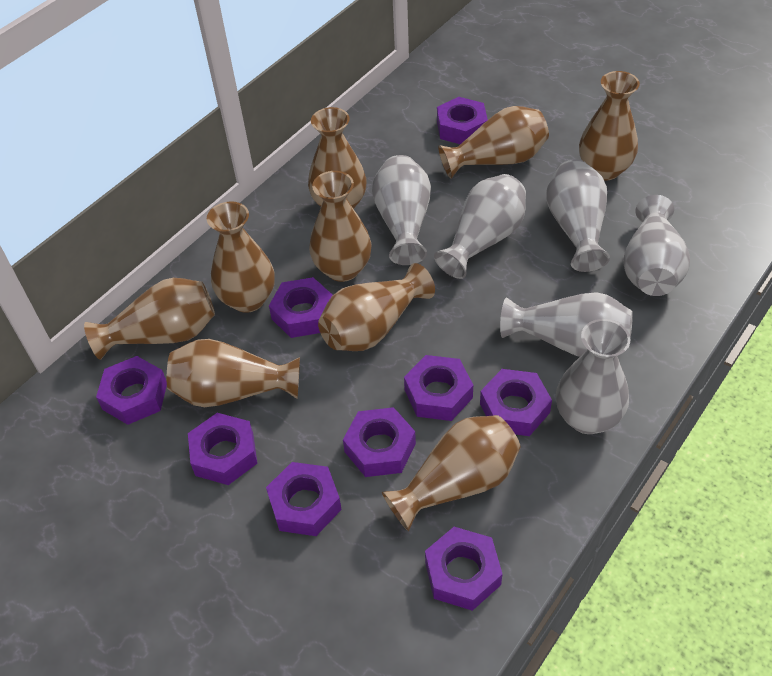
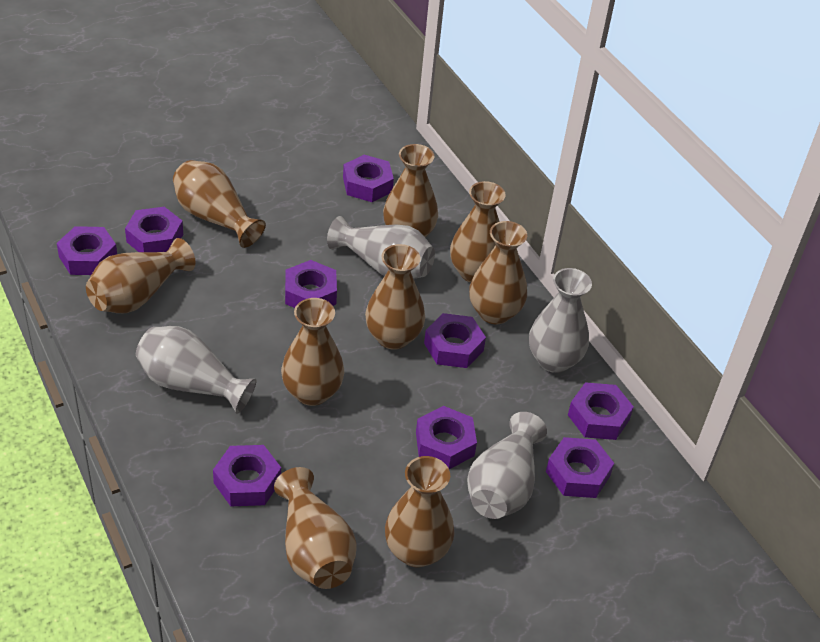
grey vase: [372,155,431,265] [434,174,526,279] [500,292,633,357] [546,159,610,272] [556,319,631,434] [623,195,690,296] = 6 -> [136,326,256,414] [327,216,435,279] [467,412,547,519] [529,268,592,373] = 4

